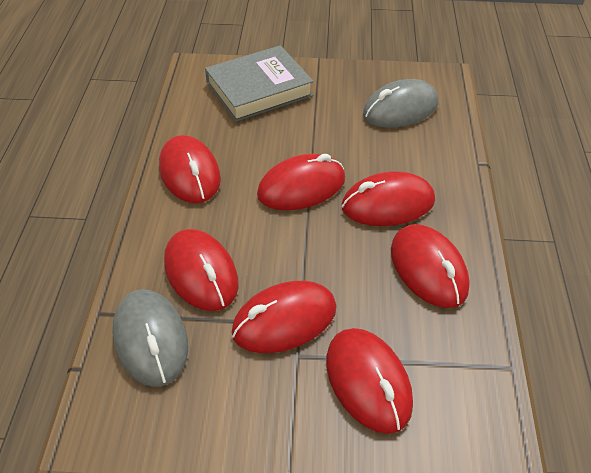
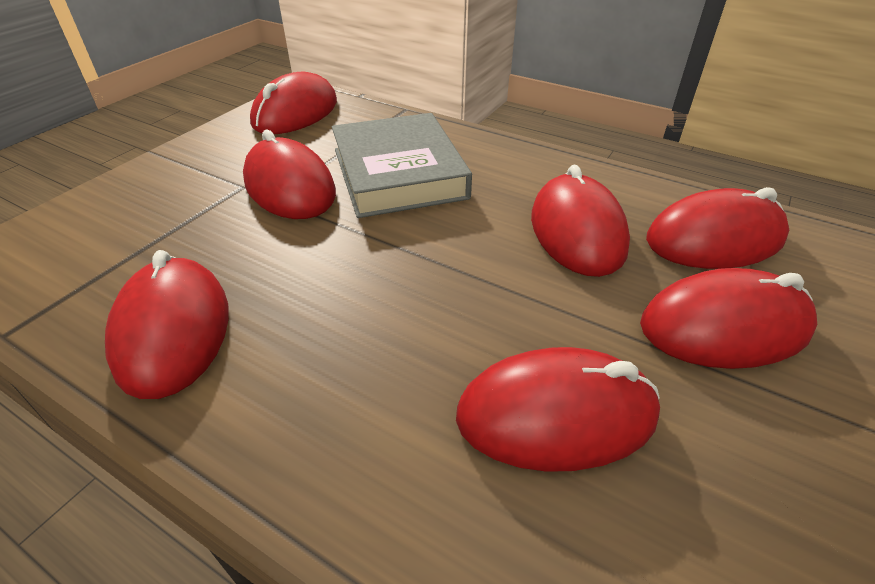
grey mouse: [112,289,188,387] [363,79,438,128] = 2 -> none = 0

